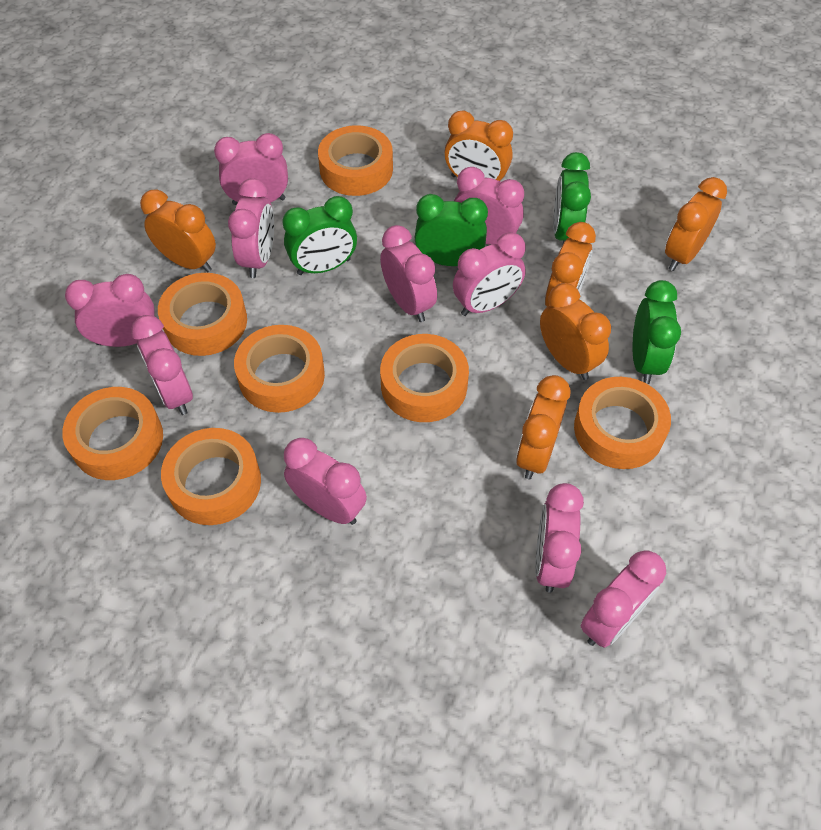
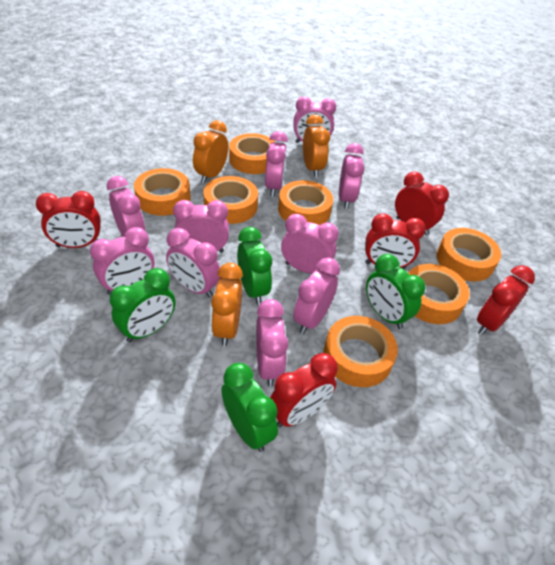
orange clock: [140,190,216,273] [445,110,513,181] [516,375,571,479] [540,283,611,380] [545,222,596,307] [665,177,727,271] = 6 -> [193,120,229,183] [211,263,243,346] [303,114,330,177] = 3
red clock: none = 0 -> [36,191,101,248] [270,353,338,427] [365,213,426,269] [395,171,449,236] [477,266,535,335] = 5

